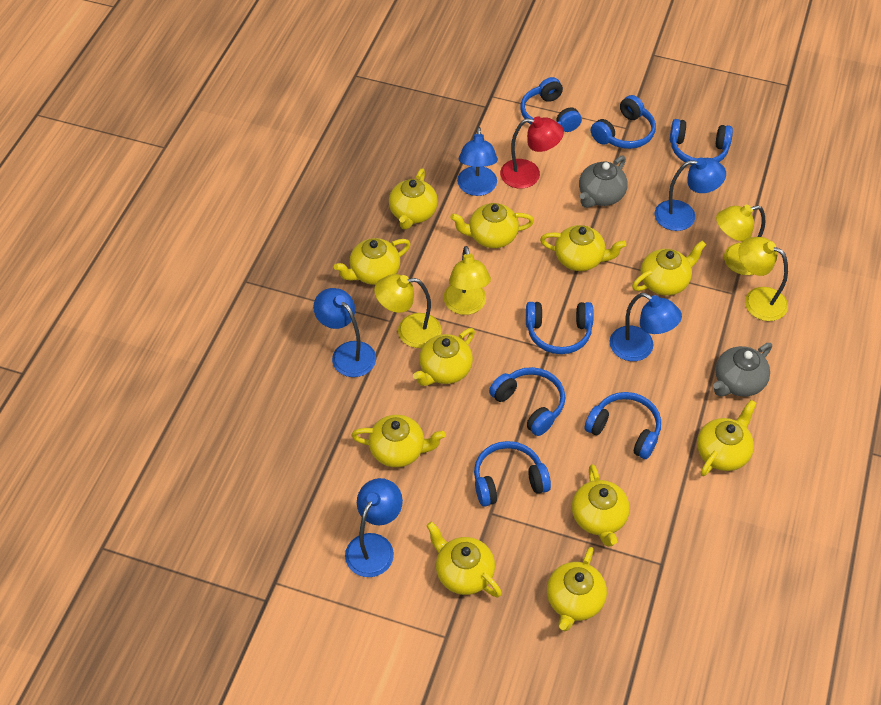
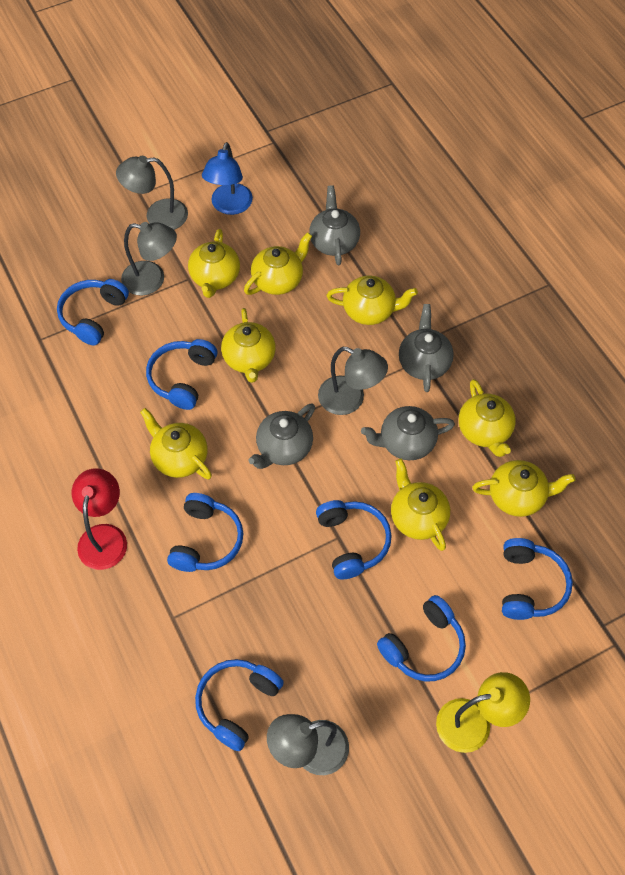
blue lamp: [313,288,376,377] [345,478,403,577] [457,127,498,196] [610,293,682,361] [654,158,726,231] = 5 -> [202,142,253,215] = 1
grey lamp: none = 0 -> [116,156,188,230] [121,222,177,296] [267,714,349,775] [318,347,388,415] = 4
grey teapot: [579,156,628,208] [713,343,772,397] = 2 -> [248,403,315,469] [309,185,360,265] [361,406,455,460] [399,304,454,392] = 4
yellow lamp: [374,274,441,348] [444,246,491,315] [716,205,765,275] [738,237,788,321] = 4 -> [436,672,530,753] = 1
yellow teapot: [334,238,411,285] [351,415,446,467] [389,168,438,230] [413,328,475,386] [426,521,502,597] [450,203,534,248] [540,225,626,271] [547,547,607,631] [572,464,630,547] [632,241,706,296] [697,400,757,476] = 11 -> [140,408,212,479] [188,229,240,298] [221,308,276,383] [244,232,312,295] [326,276,418,325] [391,459,450,551] [459,379,516,457] [472,460,576,517] = 8

